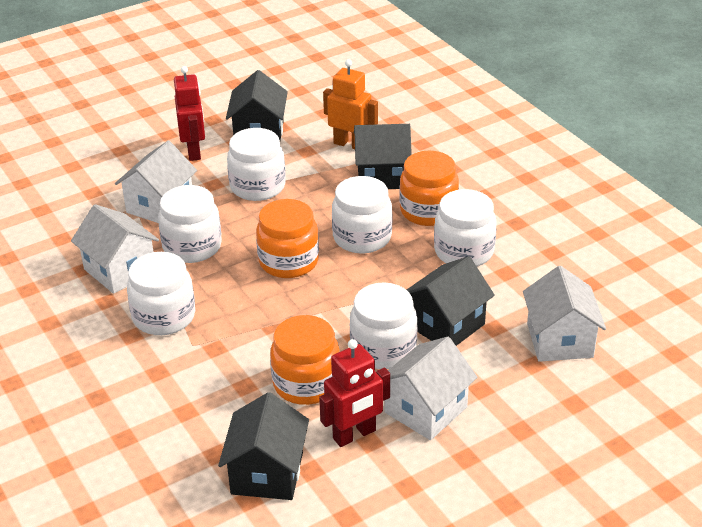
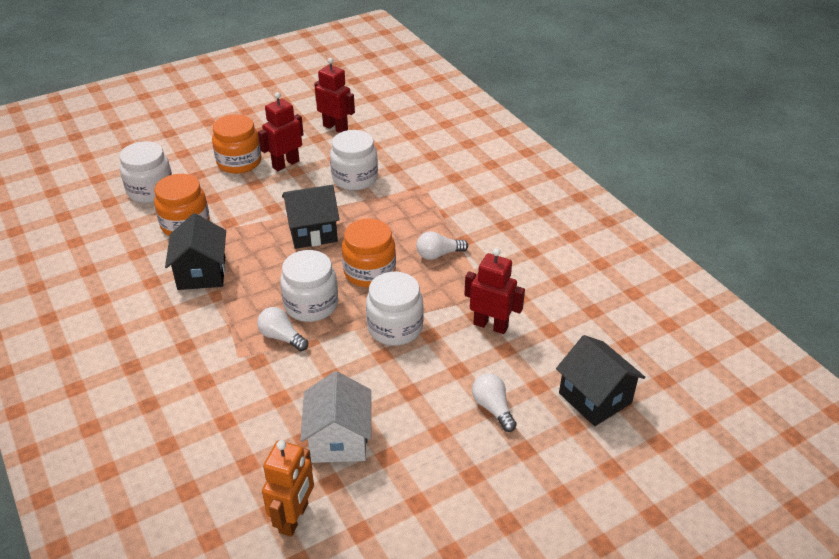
black house: [218,392,309,500] [226,70,288,140] [354,124,412,189] [407,256,495,346] = 4 -> [165,213,226,290] [282,185,340,249] [556,335,645,426] = 3
red robot: [174,66,205,161] [319,339,390,447] = 2 -> [258,92,304,171] [314,58,355,133] [464,248,525,334] = 3
white house: [71,204,159,294] [115,140,197,223] [385,337,478,440] [523,266,606,362] = 4 -> [300,371,371,463] = 1
white jar: [127,252,195,335] [158,185,222,263] [227,128,286,201] [332,176,392,253] [350,282,418,369] [434,189,497,266] = 6 -> [120,141,172,203] [280,250,338,322] [330,130,378,191] [366,272,424,345] = 4
white light bulb: none = 0 -> [257,307,308,351] [416,231,468,260] [472,373,517,432] = 3

